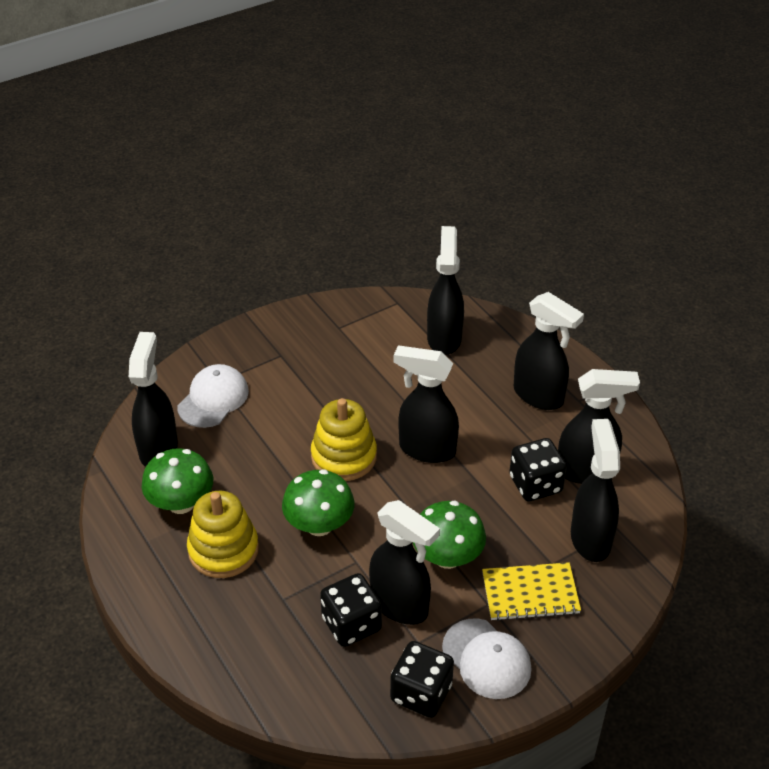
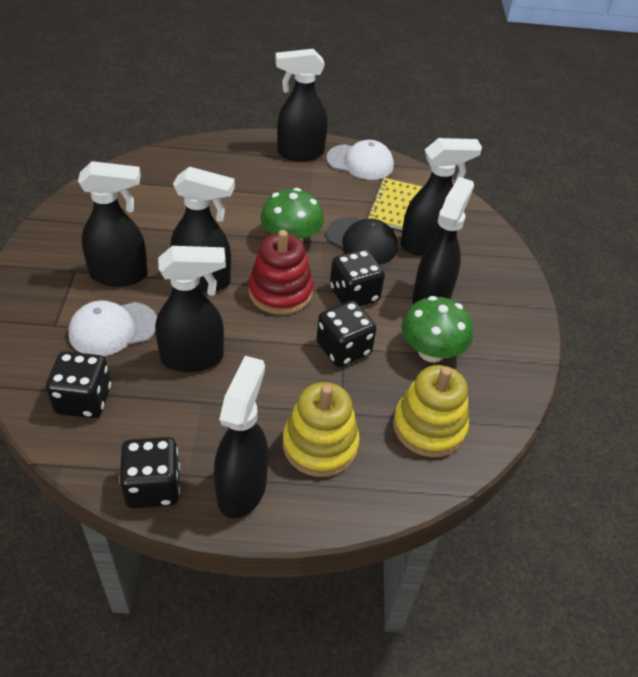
black cap: none = 0 -> [326,217,398,265] = 1
black dice: [320,573,382,647] [390,641,454,718] [509,438,567,501] = 3 -> [46,351,111,418] [119,437,180,508] [316,301,377,367] [330,249,385,306] = 4
green mushroom: [142,448,213,514] [282,469,354,536] [413,501,486,569] = 3 -> [261,188,324,242] [402,296,473,362] = 2
red stacking toy: none = 0 -> [249,230,313,315] = 1

